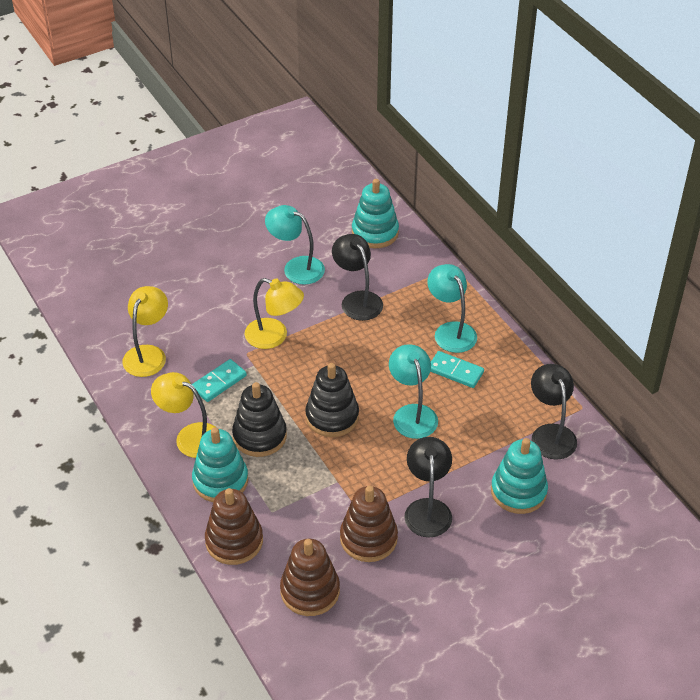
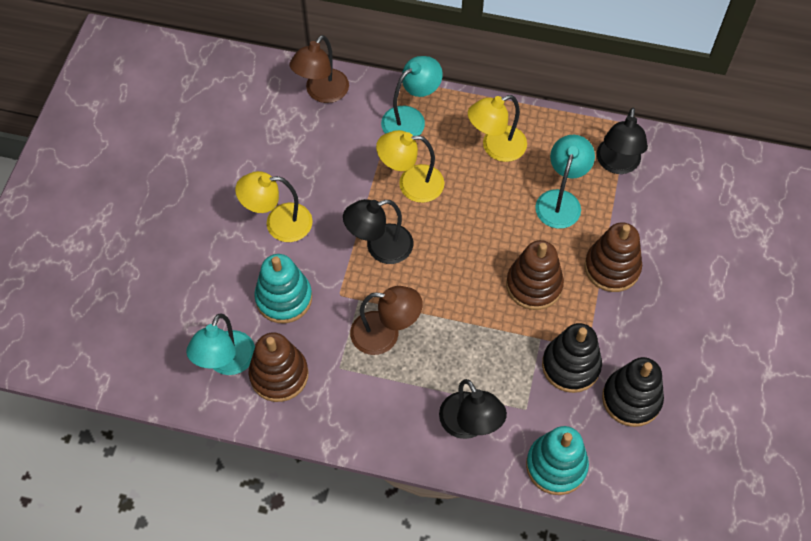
brown lamp: none = 0 -> [290,35,349,103] [350,286,423,355] = 2
turquoise domino: [192,359,247,402] [430,351,484,388] = 2 -> none = 0
turquoise stacking toy: [192,427,248,502] [352,179,399,248] [491,438,548,514] = 3 -> [254,254,312,323] [526,426,589,495] = 2

